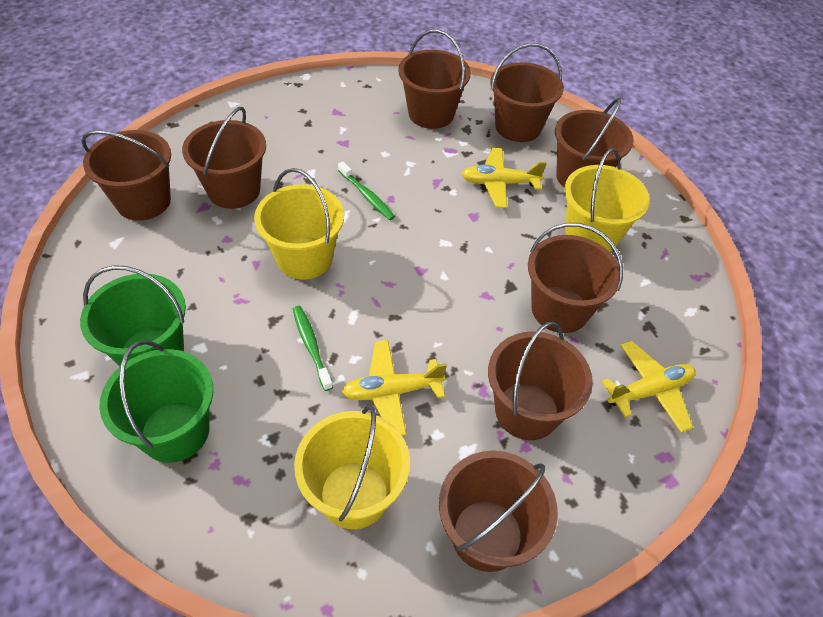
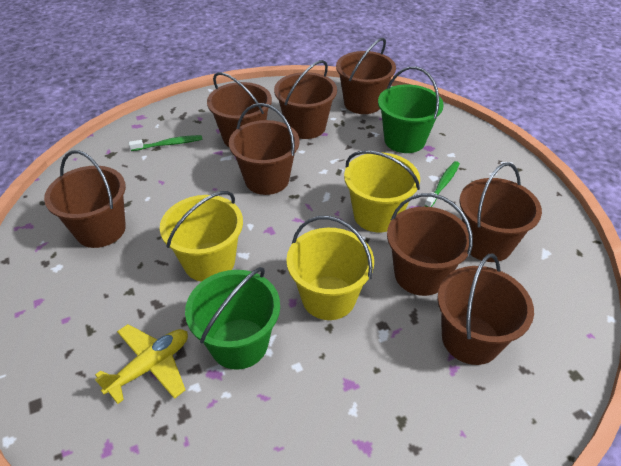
yellow plane: [342,340,447,436] [462,148,547,208] [601,340,696,433] = 3 -> [95,324,188,404] = 1

